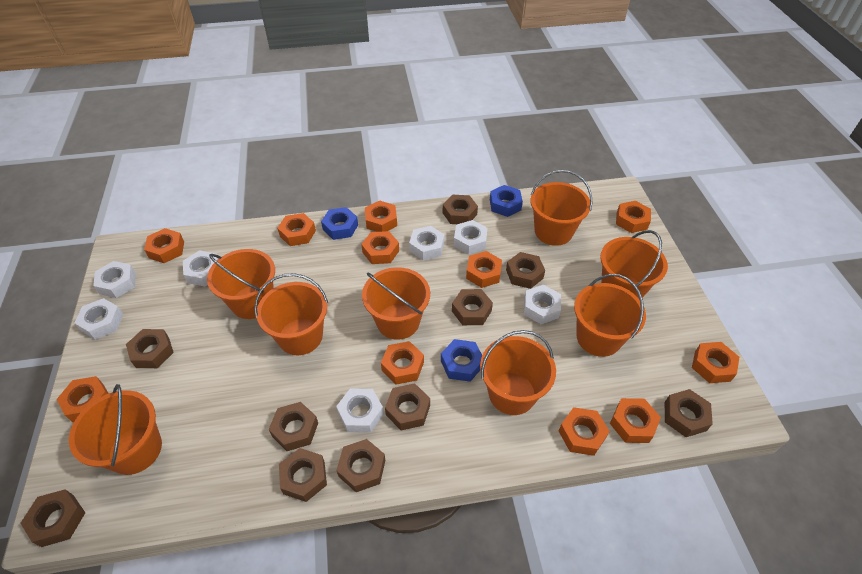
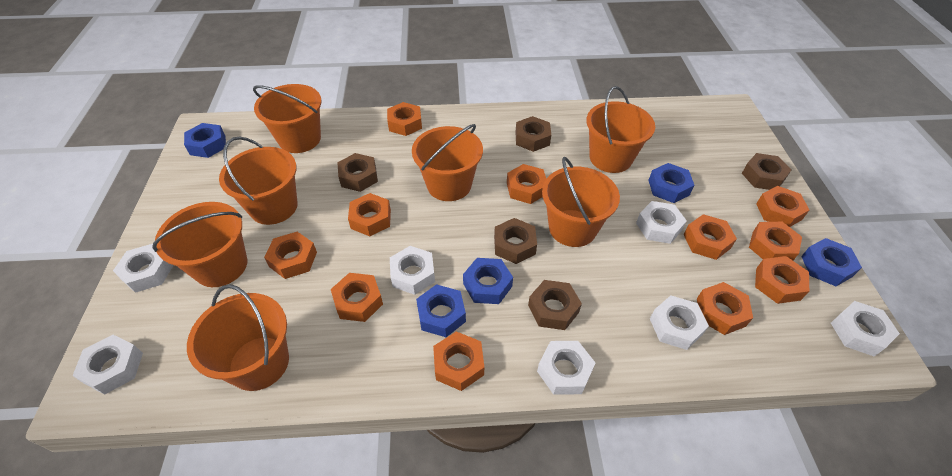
blue nut: [321,207,358,240] [441,339,482,382] [490,185,523,217] = 3 -> [184,123,226,158] [416,284,466,337] [463,258,513,304] [648,163,694,203] [801,238,862,286] = 5
brown nut: [21,489,85,547] [126,329,174,368] [269,402,318,451] [279,448,327,502] [336,439,386,492] [385,383,430,431] [443,195,478,224] [452,289,493,325] [506,252,545,289] [665,389,713,437] = 10 -> [337,153,378,192] [494,218,537,264] [515,116,551,152] [528,280,582,330] [742,153,791,190] = 5
orange bucket: [69,384,162,475] [207,249,275,319] [254,273,328,355] [362,267,430,340] [480,330,556,415] [531,170,593,246] [574,274,646,357] [600,230,668,298] = 8 -> [152,202,247,287] [187,284,289,391] [219,136,298,225] [253,84,322,153] [412,124,483,201] [542,156,620,247] [586,86,655,173] = 7

